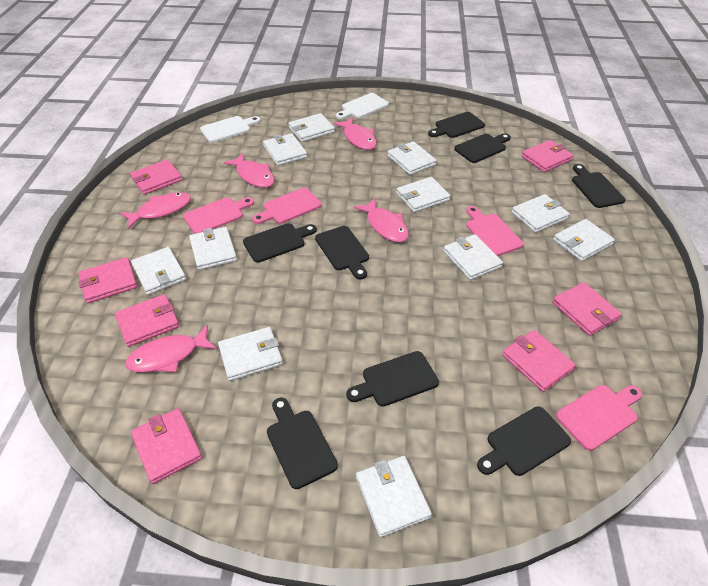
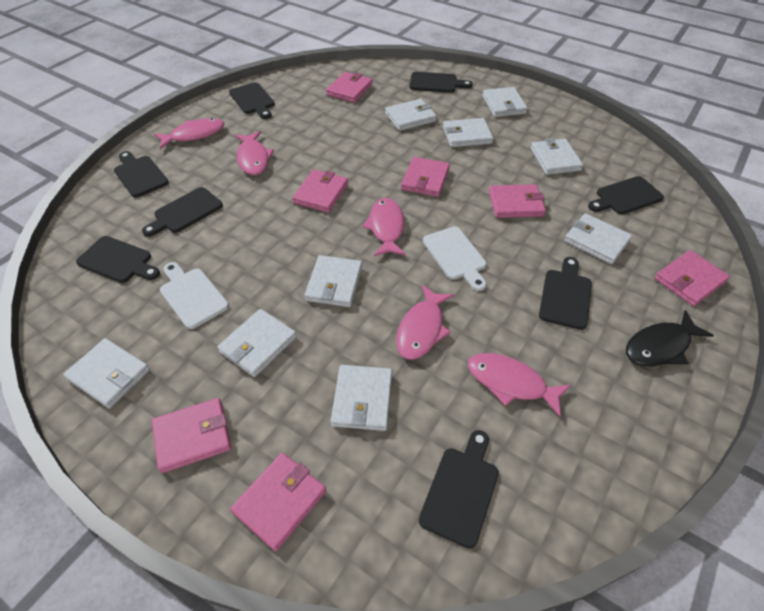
black fish: none = 0 -> [626,310,714,366] = 1
pink cutting board: [183,197,254,234] [252,188,321,224] [466,206,524,256] [556,385,642,451] = 4 -> none = 0
white wallet: [131,247,186,295] [189,227,237,270] [218,327,283,381] [263,133,307,166] [289,113,335,142] [356,456,432,537] [387,141,437,175] [396,177,450,213] [443,234,503,280] [511,194,570,233] [553,219,615,262] = 11 -> [63,338,150,409] [217,309,297,377] [304,255,362,307] [331,365,392,431] [385,99,437,131] [443,118,493,147] [482,87,528,117] [530,138,583,175] [564,213,632,264] = 9

